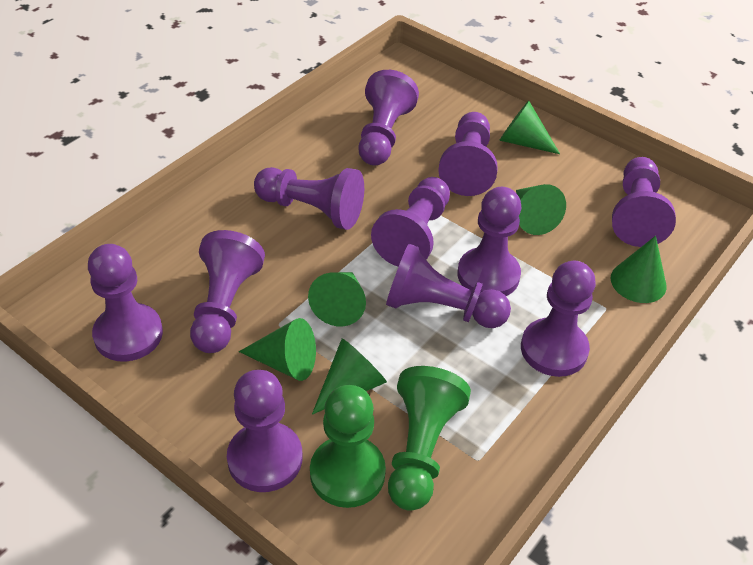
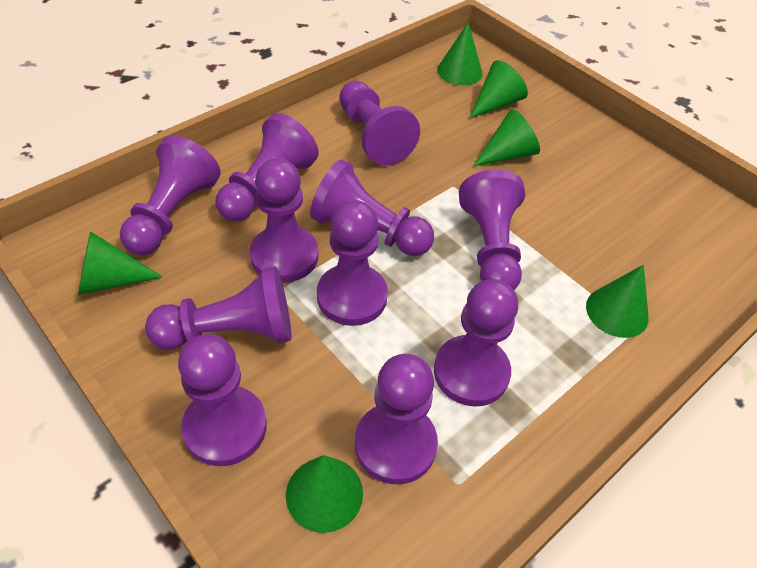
green pawn: [310,385,386,508] [388,366,471,511] = 2 -> none = 0

